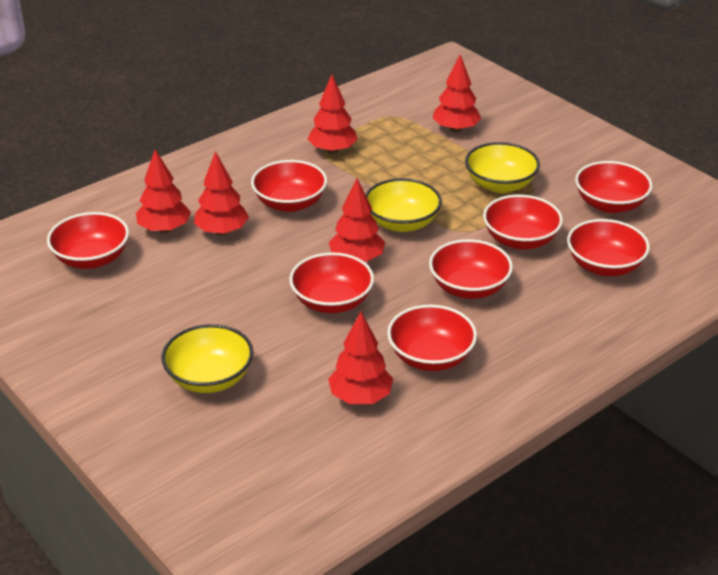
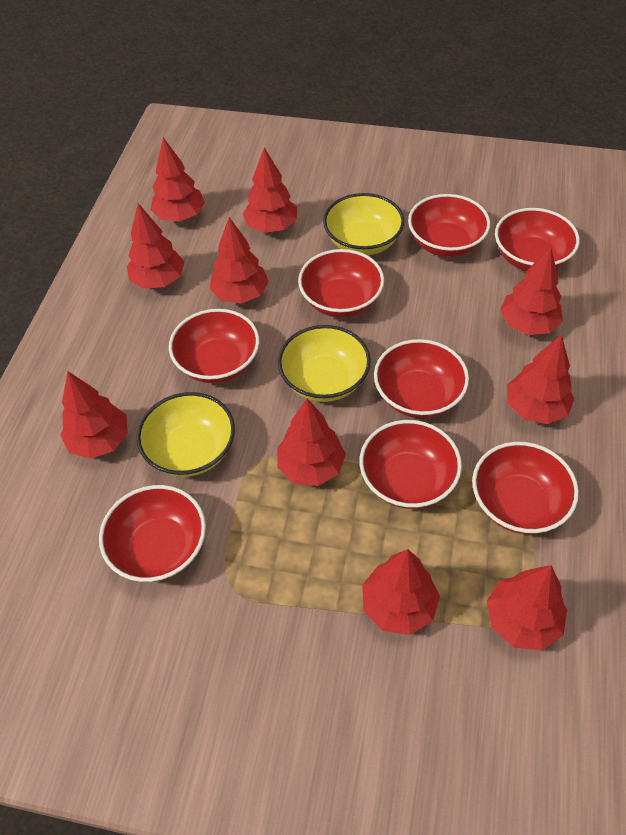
red tree: [136,149,191,233] [194,151,249,235] [308,74,358,154] [328,312,393,404] [329,179,385,261] [433,54,481,132] = 6 -> [60,371,128,459] [127,203,184,289] [151,137,205,222] [210,217,269,304] [243,148,297,233] [277,398,346,486] [362,549,440,635] [487,565,567,651] [500,247,563,335] [507,335,575,424] = 10

